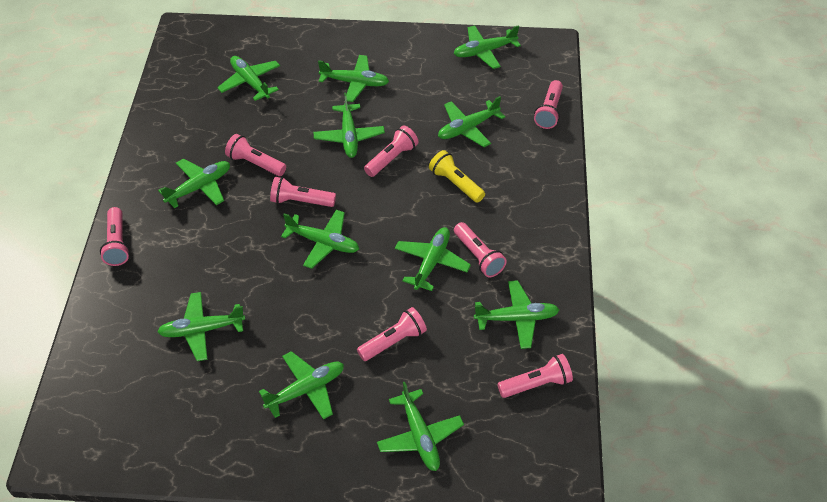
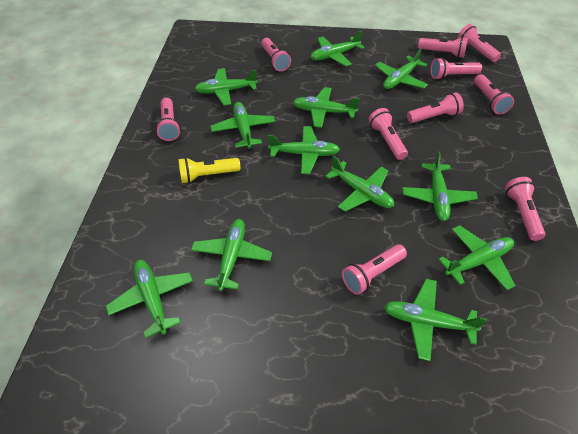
pink flashlight: [100,207,130,266] [225,134,286,176] [270,177,336,207] [357,307,427,361] [364,125,419,177] [454,222,507,277] [497,354,573,398] [534,80,563,129] = 8 -> [156,98,181,141] [261,38,291,71] [342,244,407,295] [369,108,408,160] [407,92,464,123] [418,37,468,58] [430,57,482,80] [457,24,501,62] [474,74,514,114] [505,177,545,241] = 10

